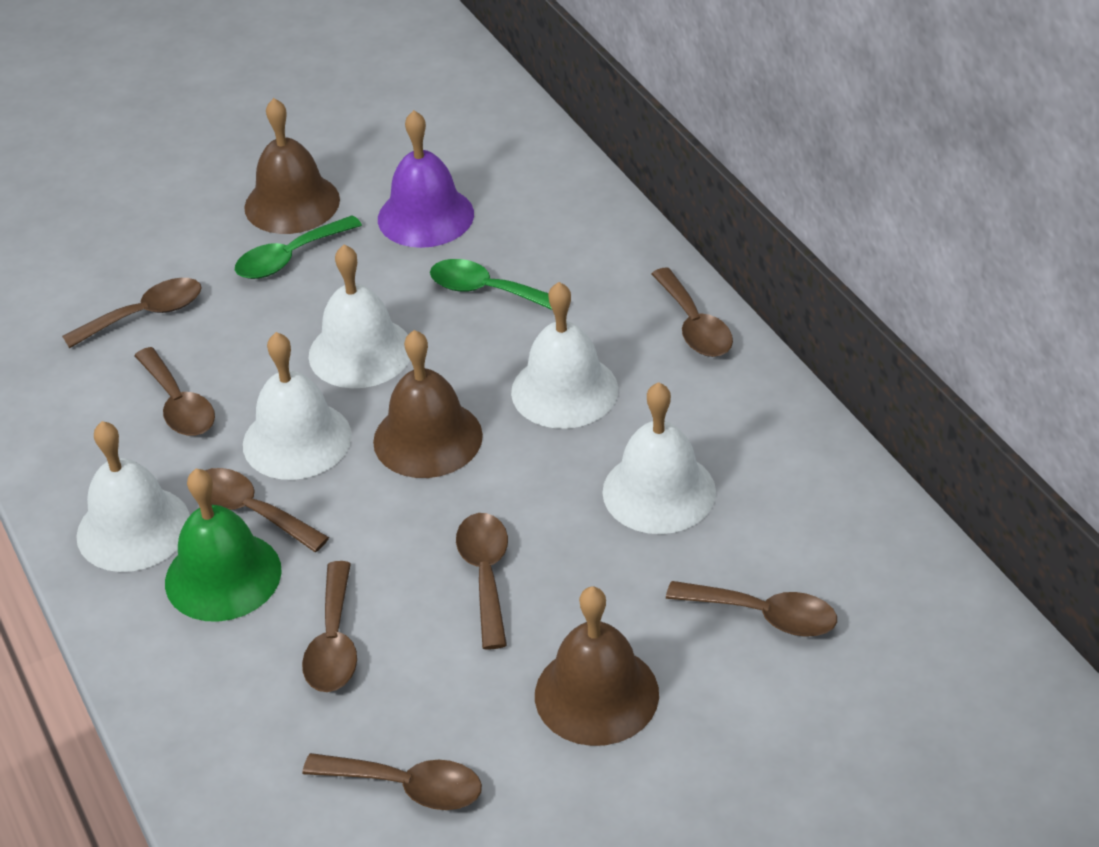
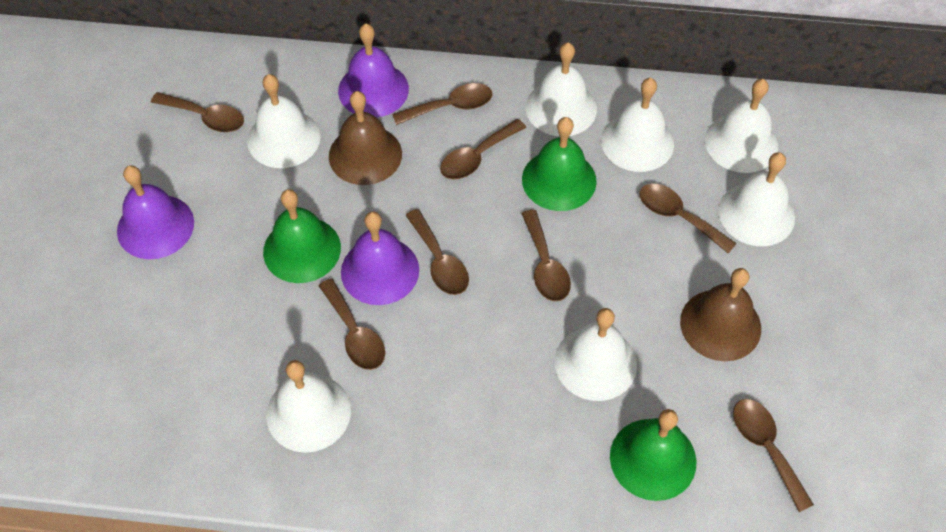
brown bell: [244,98,340,234] [373,330,483,478] [535,586,659,746] = 3 -> [329,91,402,185] [680,268,761,361] = 2
green bell: [165,469,282,622] = 1 -> [263,189,341,283] [522,117,597,211] [610,409,696,501] = 3
green spoon: [235,215,362,279] [430,259,552,310] = 2 -> none = 0
purple bell: [378,110,474,248] = 1 -> [117,165,194,259] [338,24,409,118] [341,211,419,305] = 3
white bell: [76,421,190,572] [243,332,352,480] [308,245,410,388] [511,282,618,429] [602,382,716,534] = 5 -> [247,74,320,168] [266,360,351,453] [525,42,597,136] [555,308,637,401] [601,78,674,172] [705,79,778,173] [718,152,795,246] = 7

